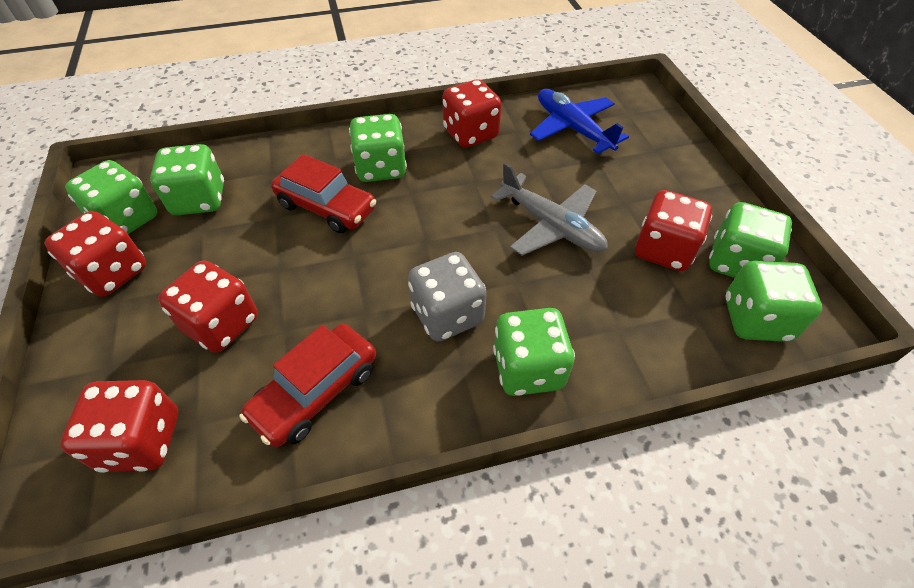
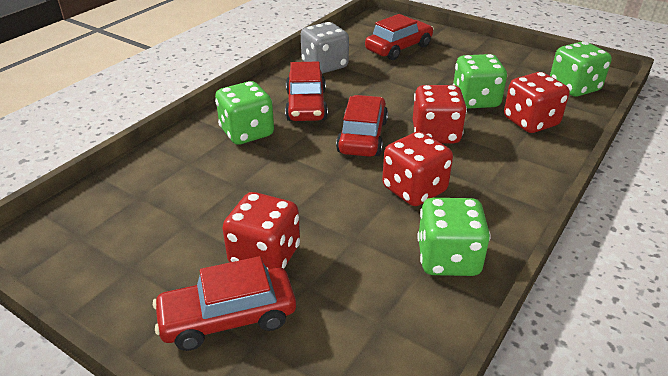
blue plane: [530,89,629,154] = 1 -> none = 0
green dice: [65,160,157,234] [150,144,224,215] [349,114,407,182] [493,308,575,396] [709,202,792,278] [725,261,822,342] = 6 -> [215,81,274,145] [417,198,491,276] [453,54,507,109] [550,41,612,97] = 4
grey plane: [491,163,608,256] = 1 -> none = 0
red car: [239,324,376,447] [271,154,376,233] = 2 -> [153,256,296,351] [285,61,328,121] [336,95,388,157] [365,14,434,60] = 4
red dice: [44,211,146,297] [60,380,178,473] [158,260,258,353] [442,79,502,148] [635,190,712,271] = 5 -> [222,192,300,269] [382,132,453,206] [413,85,467,143] [504,72,569,133] = 4

